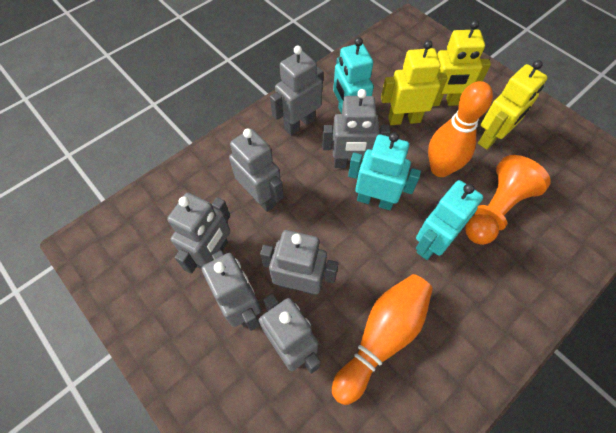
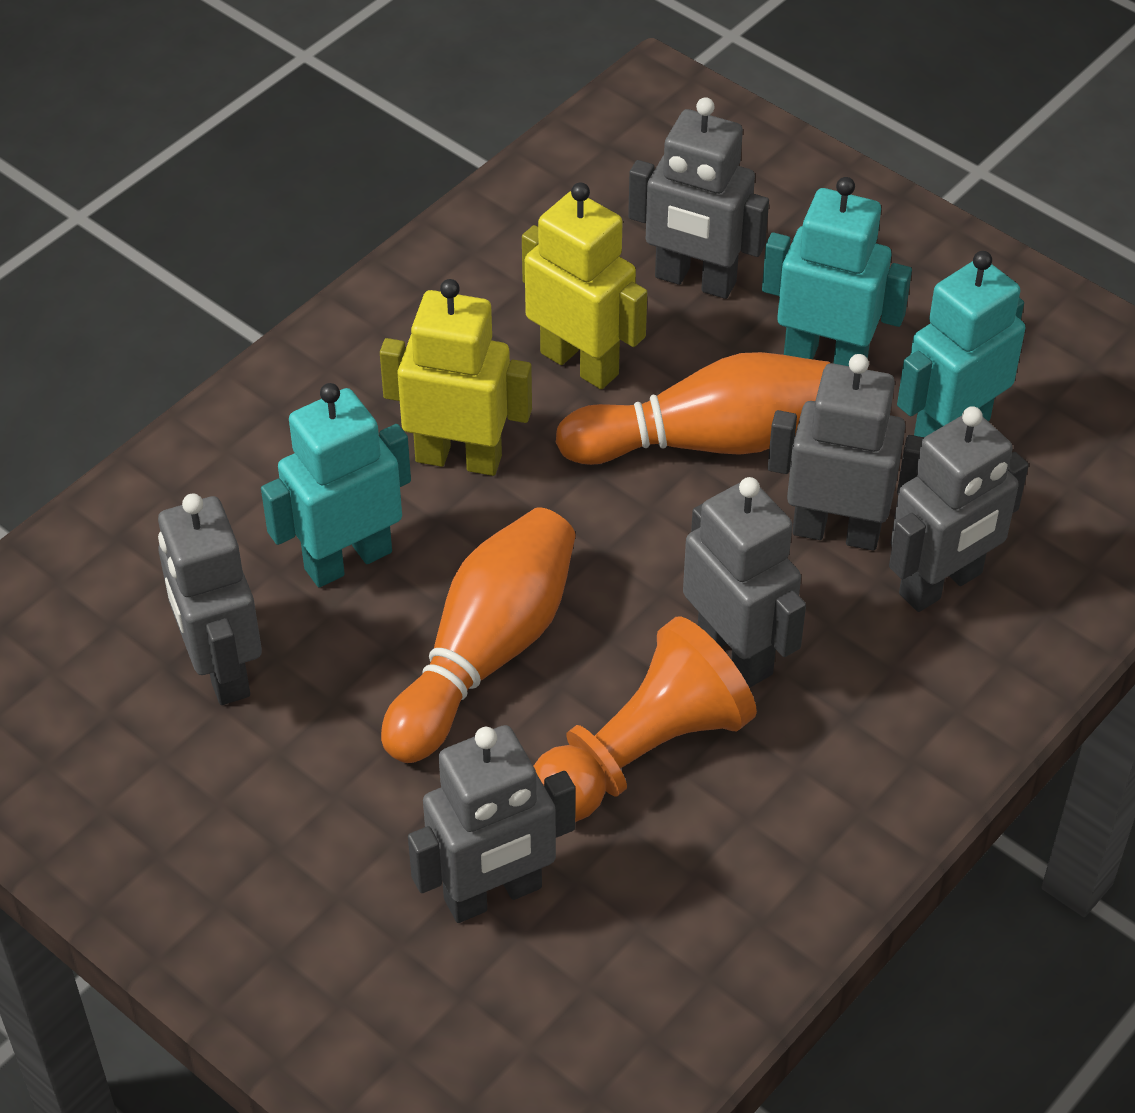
grey robot: [167,193,230,274] [202,251,261,331] [229,128,284,212] [259,293,321,374] [260,230,338,295] [270,45,323,136] [322,89,390,168] = 7 -> [158,493,262,705] [408,725,576,923] [628,97,769,299] [683,477,806,688] [768,354,925,551] [889,406,1029,612] = 6
yellow robot: [381,40,447,125] [433,20,491,106] [478,60,548,150] = 3 -> [380,279,532,476] [522,182,647,389] = 2

